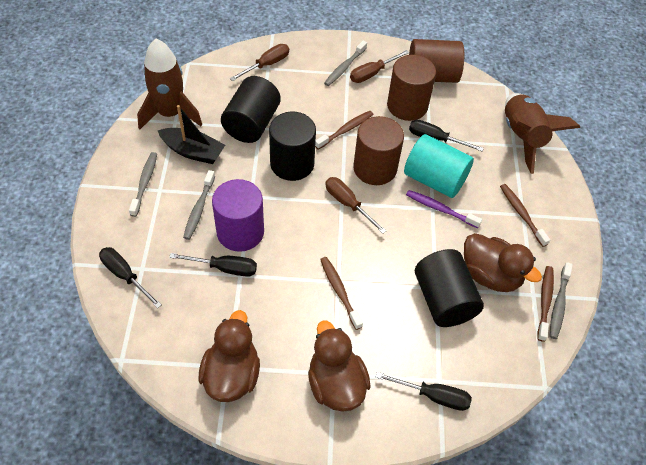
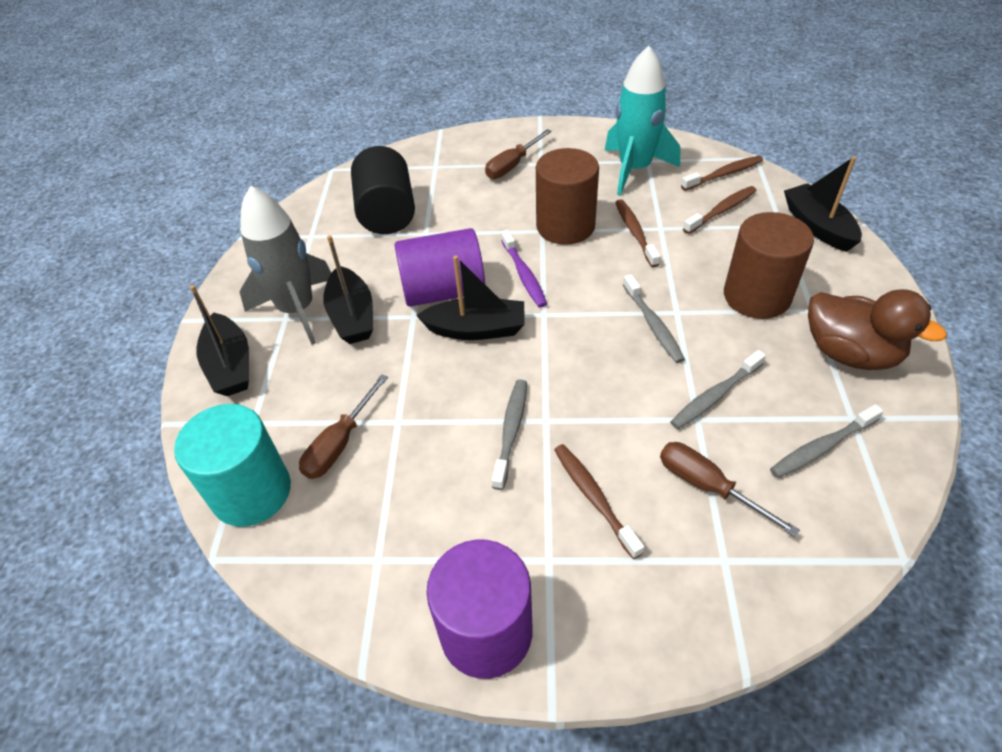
black boat: [157,105,225,164] = 1 -> [190,285,249,396] [323,235,373,344] [416,256,525,340] [784,156,862,252] = 4
black cylinder: [221,76,281,143] [269,112,316,181] [415,249,484,327] = 3 -> [351,146,415,234] = 1
black screwdriver: [99,247,162,308] [169,253,257,277] [376,372,472,411] [409,120,484,152] = 4 -> none = 0
brown cylinder: [353,116,404,185] [387,55,436,121] [409,39,464,83] = 3 -> [536,148,599,245] [724,212,814,319] = 2
brown duck: [199,310,260,402] [308,321,371,412] [464,233,542,292] = 3 -> [808,289,947,370] = 1
brown rocket: [137,39,202,129] [505,93,580,174] = 2 -> none = 0
grey rocket: none = 0 -> [240,186,331,345] = 1
purple cylinder: [212,179,264,252] = 1 -> [395,228,485,307] [426,540,532,679] = 2
turquoise rocket: none = 0 -> [605,46,680,195] = 1

